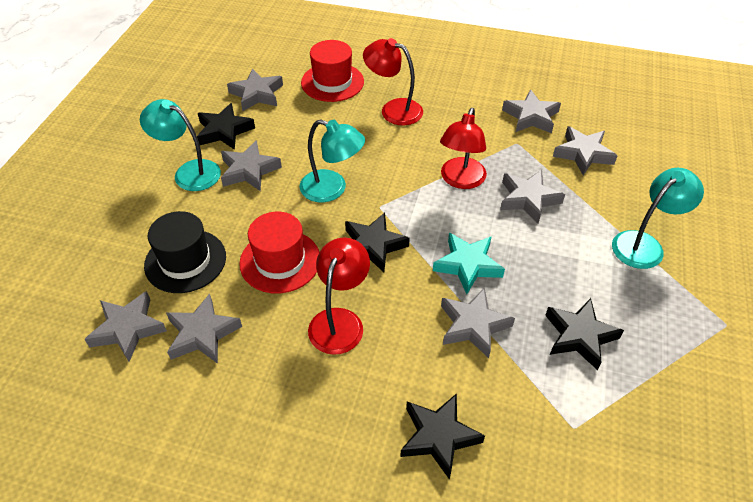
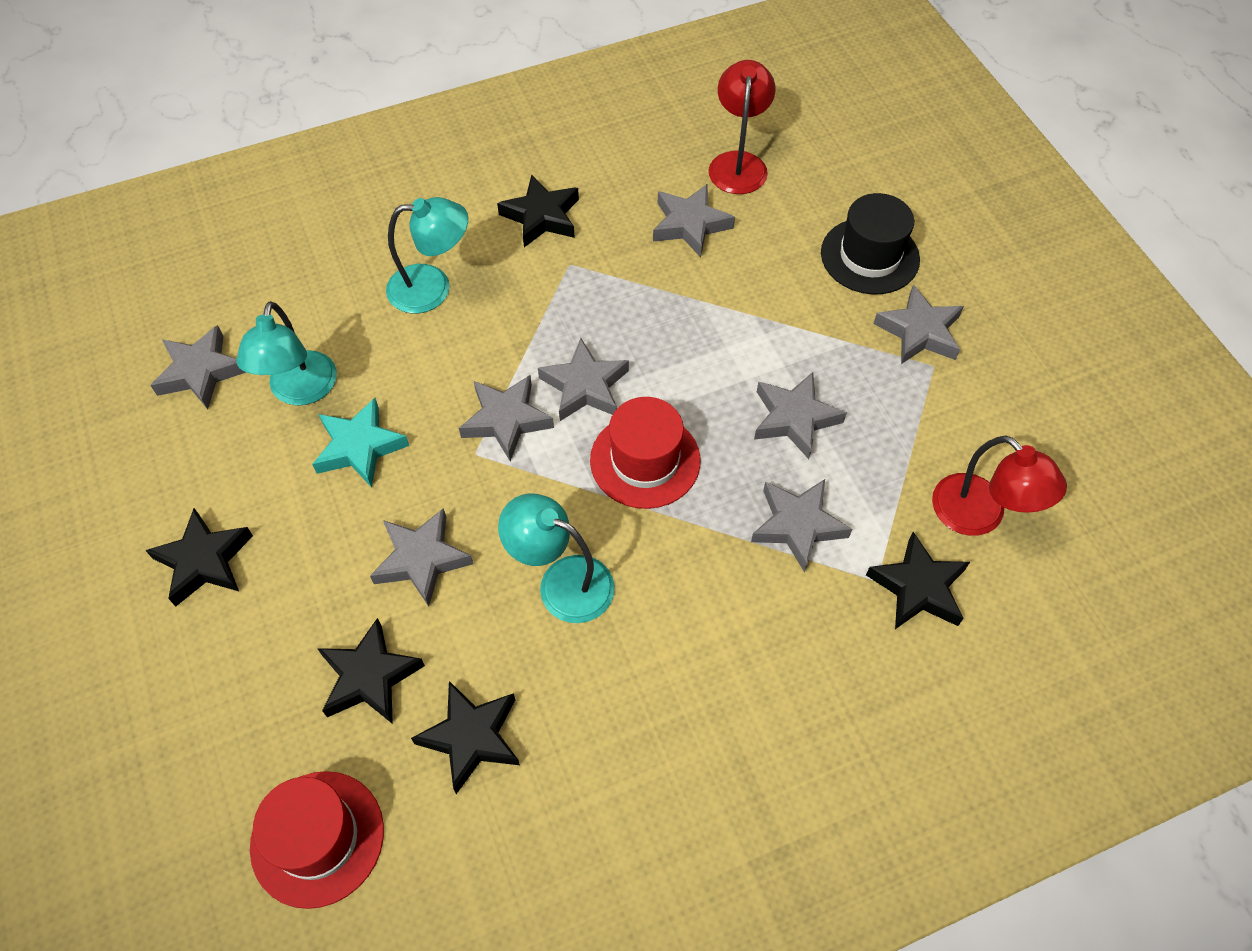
black star: [197,103,255,150] [345,213,410,272] [400,393,485,480] [545,298,624,370] = 4 -> [145,508,253,606] [317,618,425,724] [411,681,520,794] [497,175,579,247] [866,532,970,629] = 5
red lamp: [308,237,370,355] [363,38,423,125] [440,108,487,189] = 3 -> [709,60,776,194] [932,436,1067,536] = 2

